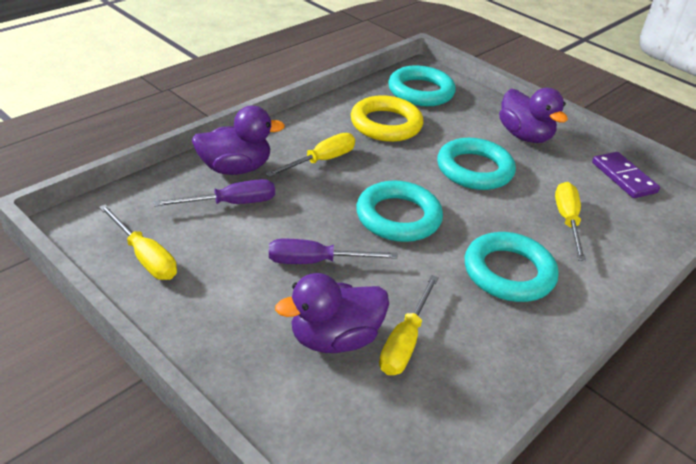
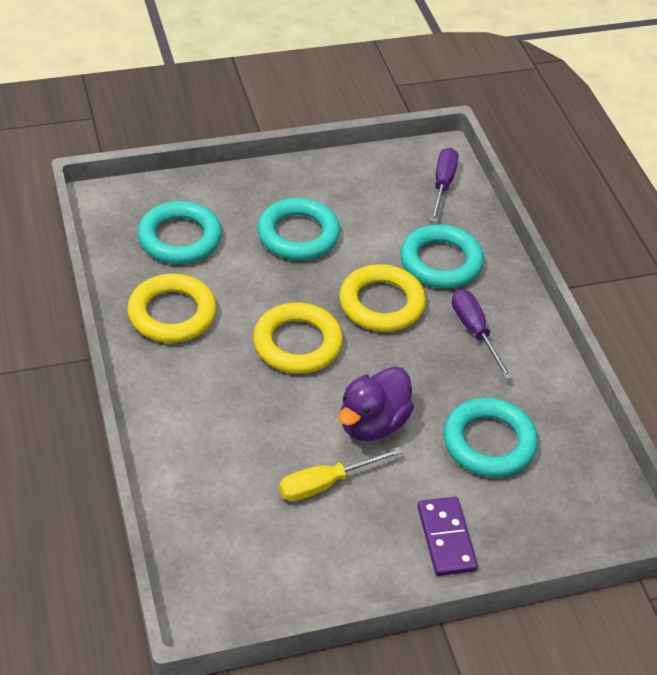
purple duck: [192,106,285,175] [275,273,389,353] [499,88,568,143] = 3 -> [339,366,414,441] = 1
yellow ring: [351,95,423,142] = 1 -> [127,274,217,343] [253,302,343,374] [339,264,426,332] = 3
yellow screwdriver: [99,204,177,280] [265,133,355,177] [379,275,439,375] [555,182,586,261] = 4 -> [279,447,403,501] = 1

